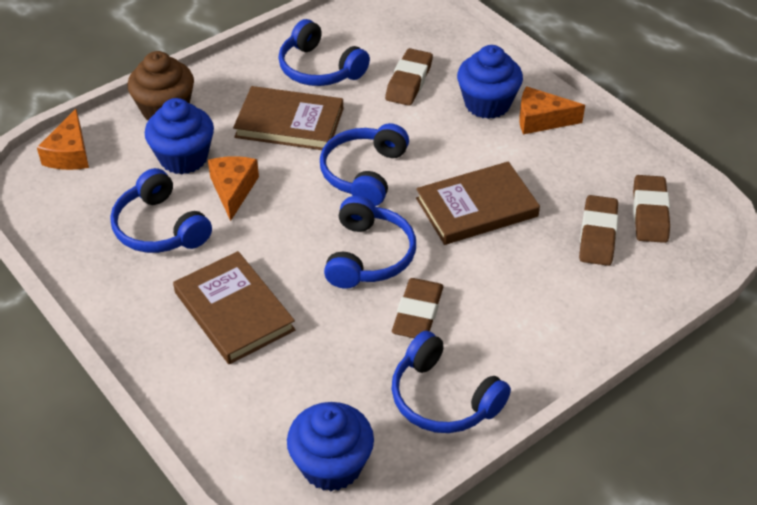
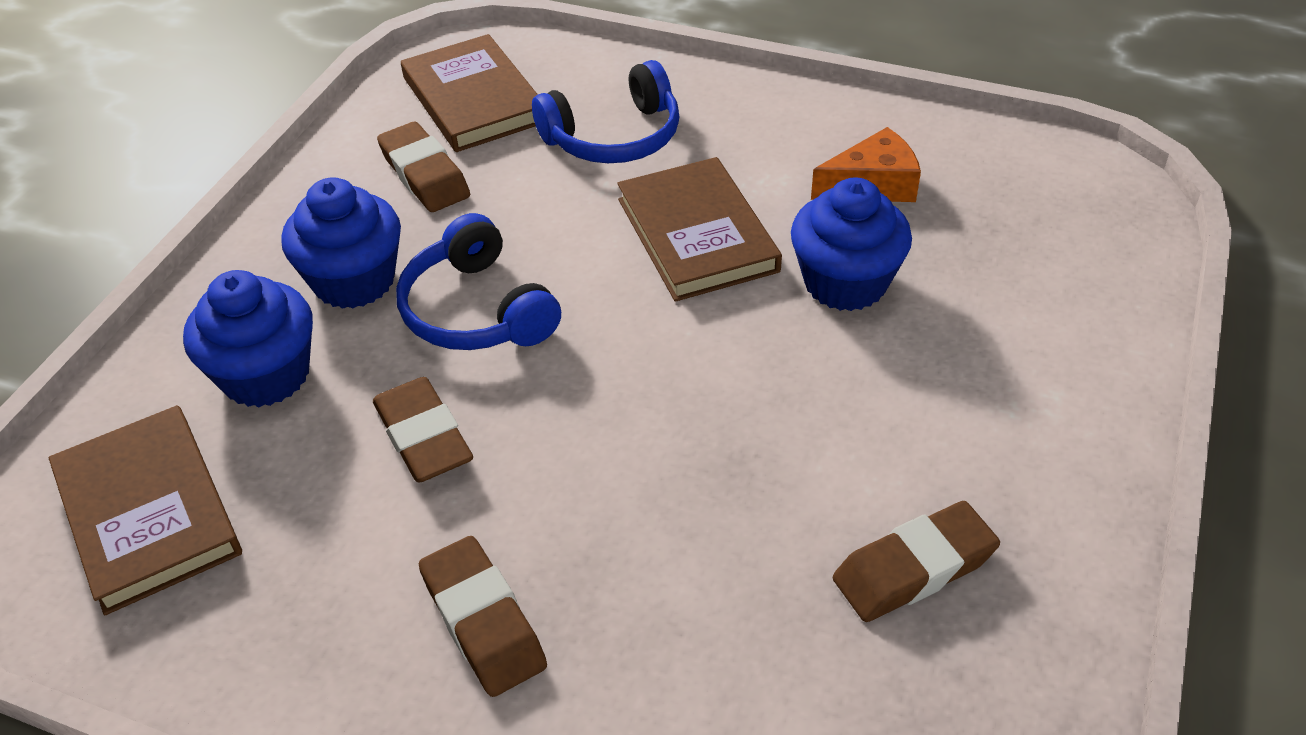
blue headphones: [110,168,212,253] [278,19,370,86] [320,123,409,206] [324,196,416,289] [391,331,511,433] = 5 -> [396,213,561,350] [532,60,679,163] = 2
brown cupcake: [127,51,194,120] = 1 -> none = 0
orange cheese: [37,109,89,170] [208,156,259,221] [519,86,585,134] = 3 -> [811,127,921,202] = 1

